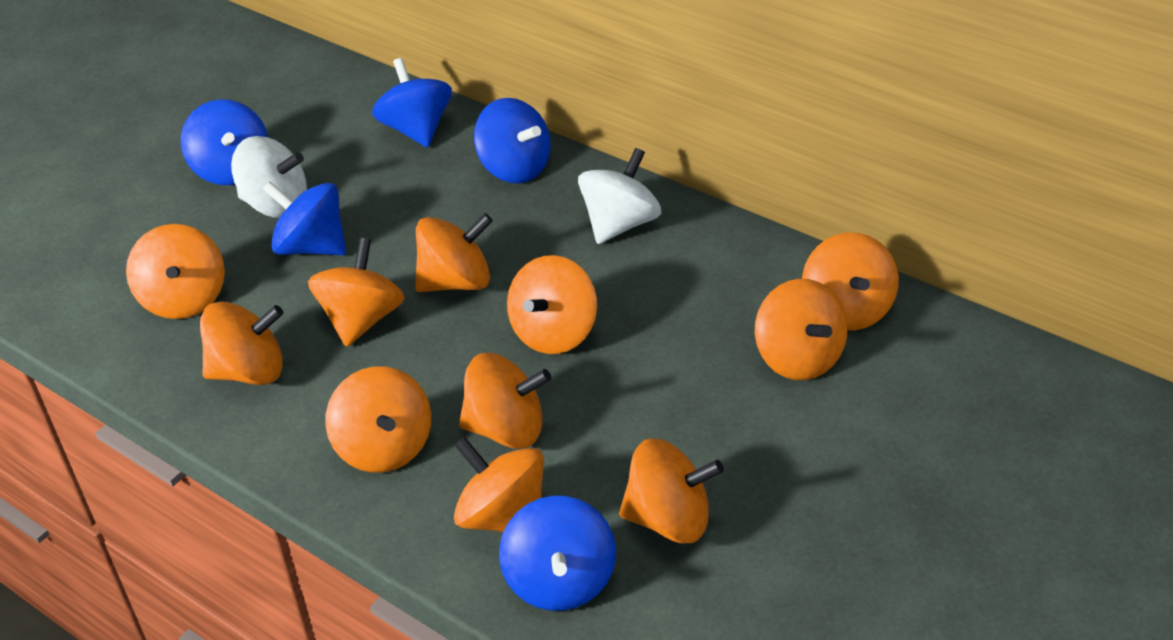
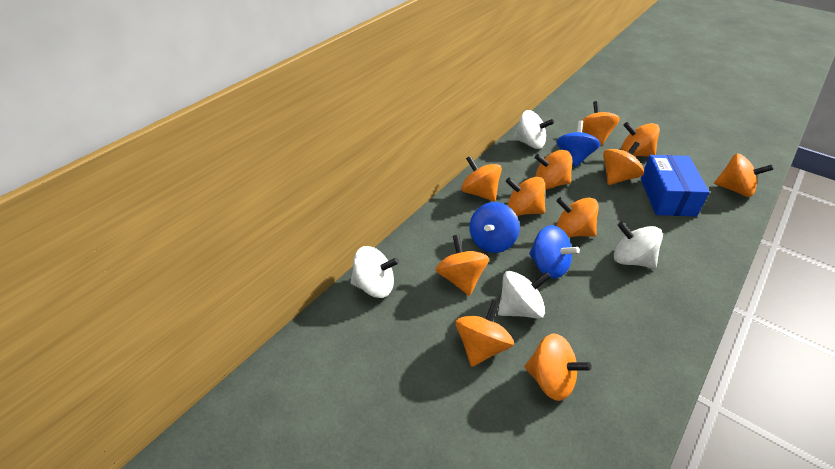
blue box: none = 0 -> [641,155,709,216] = 1
blue spinning top: [181,99,268,185] [263,181,346,255] [372,58,452,148] [474,98,551,183] [499,496,616,611] = 5 -> [470,202,519,253] [529,225,580,279] [556,120,600,167] = 3
white spinning top: [231,136,307,218] [578,148,662,244] = 2 -> [350,246,399,298] [498,271,551,319] [513,110,554,149] [614,222,663,268] = 4

